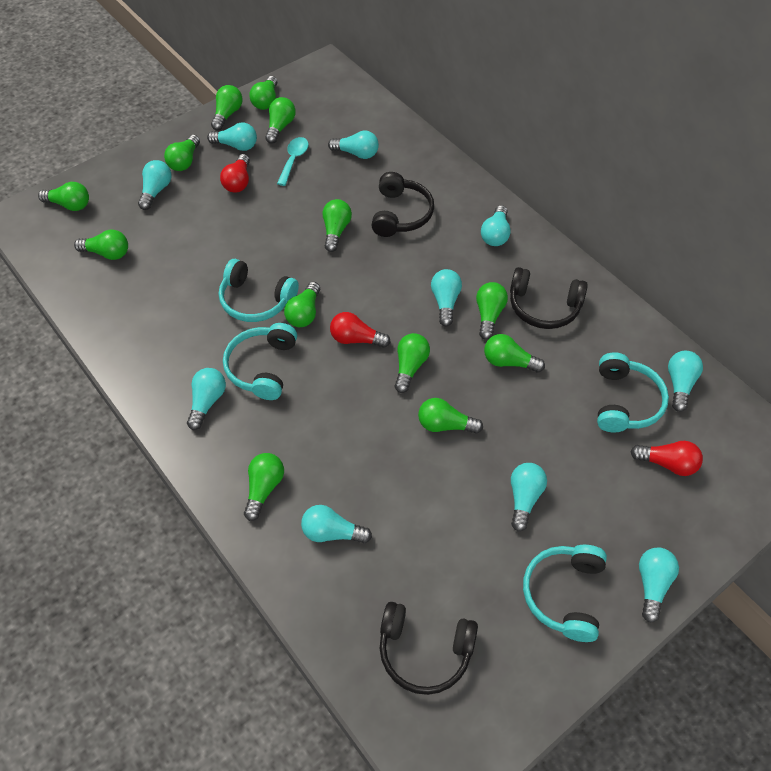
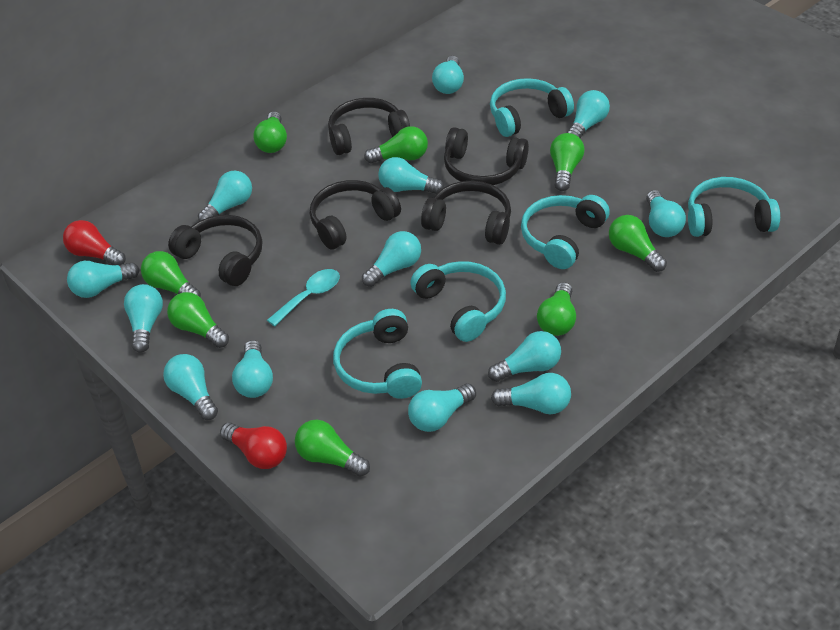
black headphones: [371,172,434,237] [380,602,478,695] [510,267,588,329] = 3 -> [168,215,262,286] [310,180,401,250] [328,98,410,155] [421,181,511,245] [444,127,529,185] = 5
green light bulb: [38,182,89,211] [74,230,128,260] [164,135,200,171] [211,85,243,131] [244,453,284,521] [249,76,277,110] [265,97,296,144] [284,282,320,327] [322,199,352,252] [394,333,430,393] [418,398,483,434] [476,282,508,340] [484,334,545,373] = 13 -> [141,251,201,297] [167,292,229,348] [253,111,287,153] [295,420,370,477] [364,126,428,163] [537,282,576,336] [550,133,585,191] [609,215,667,272] = 8
red light bulb: [220,154,250,193] [330,312,391,348] [630,441,703,476] = 3 -> [63,220,126,265] [220,422,287,469] = 2
turquoise headphones: [219,259,299,322] [223,323,297,400] [523,545,607,642] [597,352,669,432] = 4 -> [333,309,422,399] [410,261,506,342] [490,78,574,137] [521,195,610,269] [688,177,780,237] = 5
turquoise light bulb: [138,160,171,210] [187,368,226,430] [207,122,257,151] [301,505,372,544] [328,131,379,159] [431,269,462,326] [481,205,511,246] [511,463,547,532] [639,547,679,623] [668,351,703,412] = 10 -> [67,261,139,298] [124,284,163,353] [163,354,218,420] [198,171,252,221] [232,340,273,398] [362,231,421,287] [378,157,444,194] [408,384,476,432] [432,56,464,94] [488,331,561,382] [491,373,571,414] [567,90,610,138] [646,190,686,237] = 13

